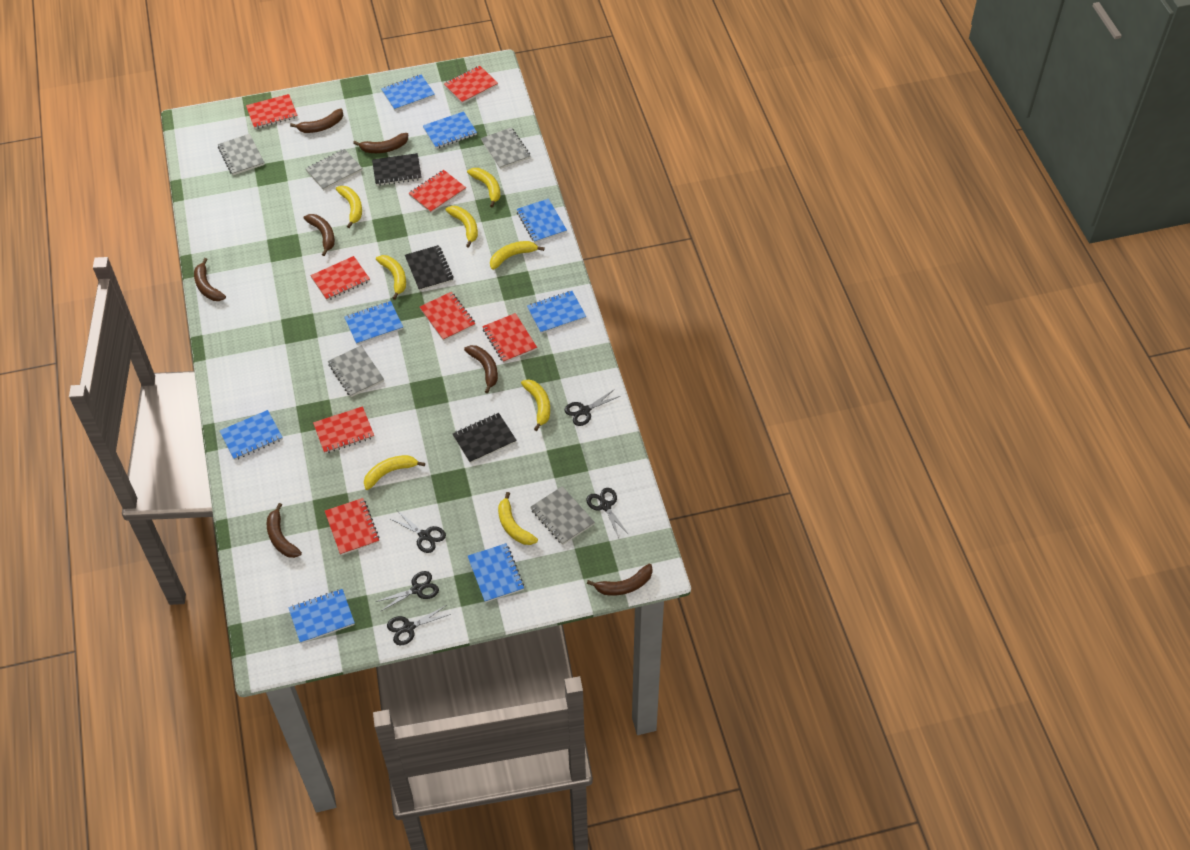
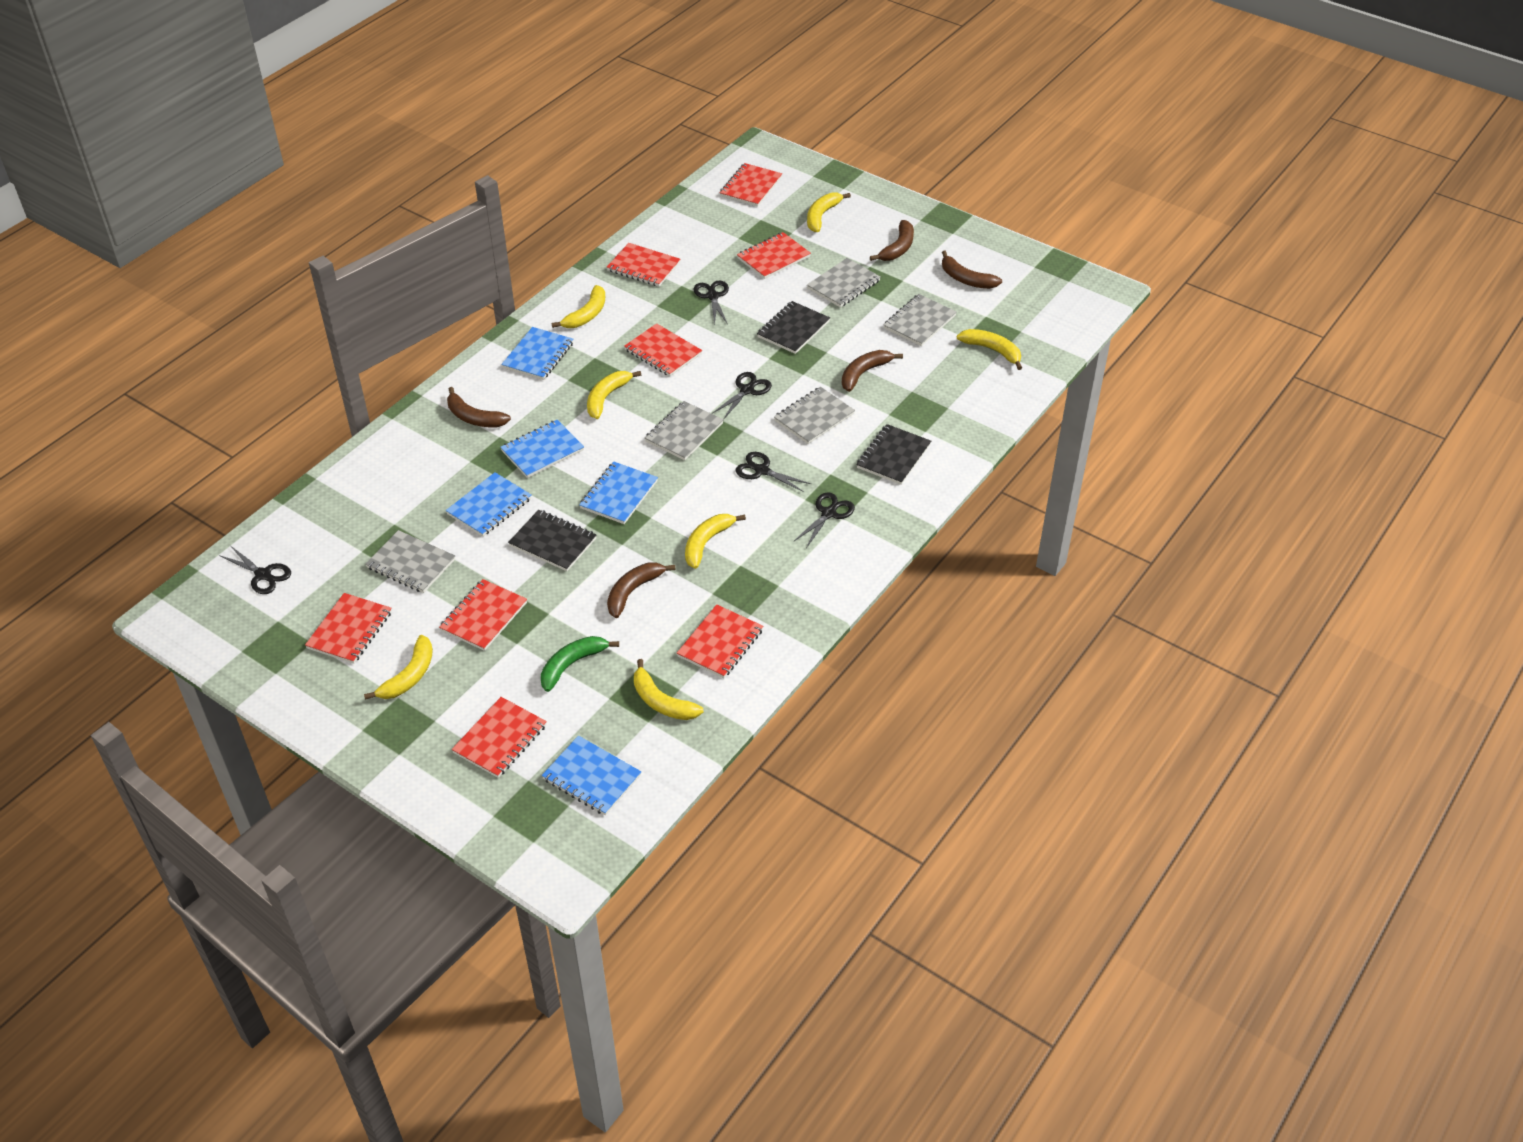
blue notebook: [220,410,283,460] [289,589,355,644] [344,301,403,345] [381,74,435,111] [423,111,477,149] [468,543,524,603] [517,199,567,243] [527,291,586,334] = 8 -> [446,472,531,537] [500,420,584,478] [501,327,573,380] [542,736,641,815] [579,462,658,524] = 5
brown banana: [194,258,226,301] [267,503,302,558] [290,109,343,133] [303,214,335,256] [353,133,408,153] [464,345,498,393] [587,564,653,596] = 7 -> [447,387,511,427] [607,562,676,618] [842,350,903,392] [870,220,914,261] [942,251,1002,289] = 5
green banana: none = 0 -> [541,636,619,692] = 1
yellow banana: [336,186,362,228] [364,455,425,490] [376,255,406,300] [445,206,478,248] [467,168,500,208] [490,241,545,270] [498,492,538,545] [521,379,550,431] = 8 -> [364,635,433,700] [551,285,605,328] [587,371,641,419] [634,659,704,720] [685,514,746,569] [807,193,851,232] [957,329,1022,370] = 7

